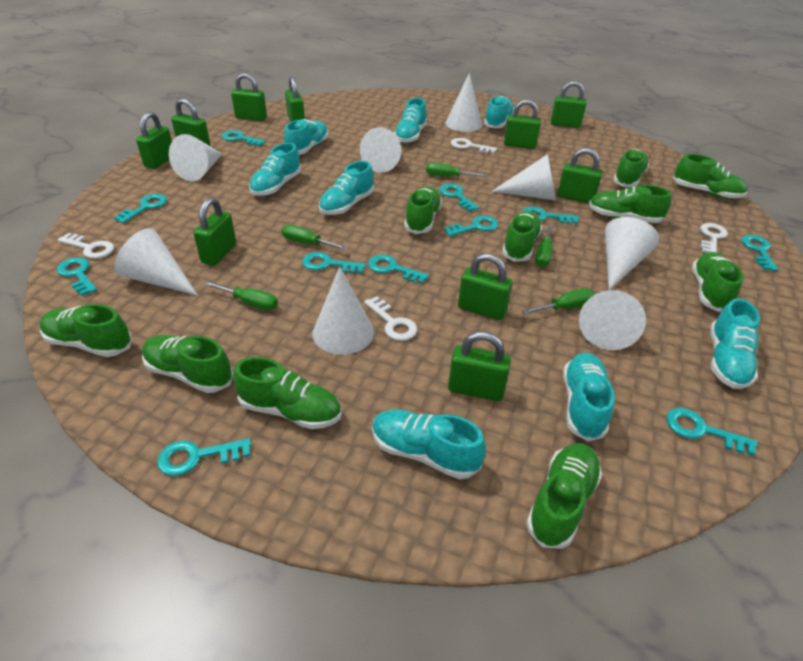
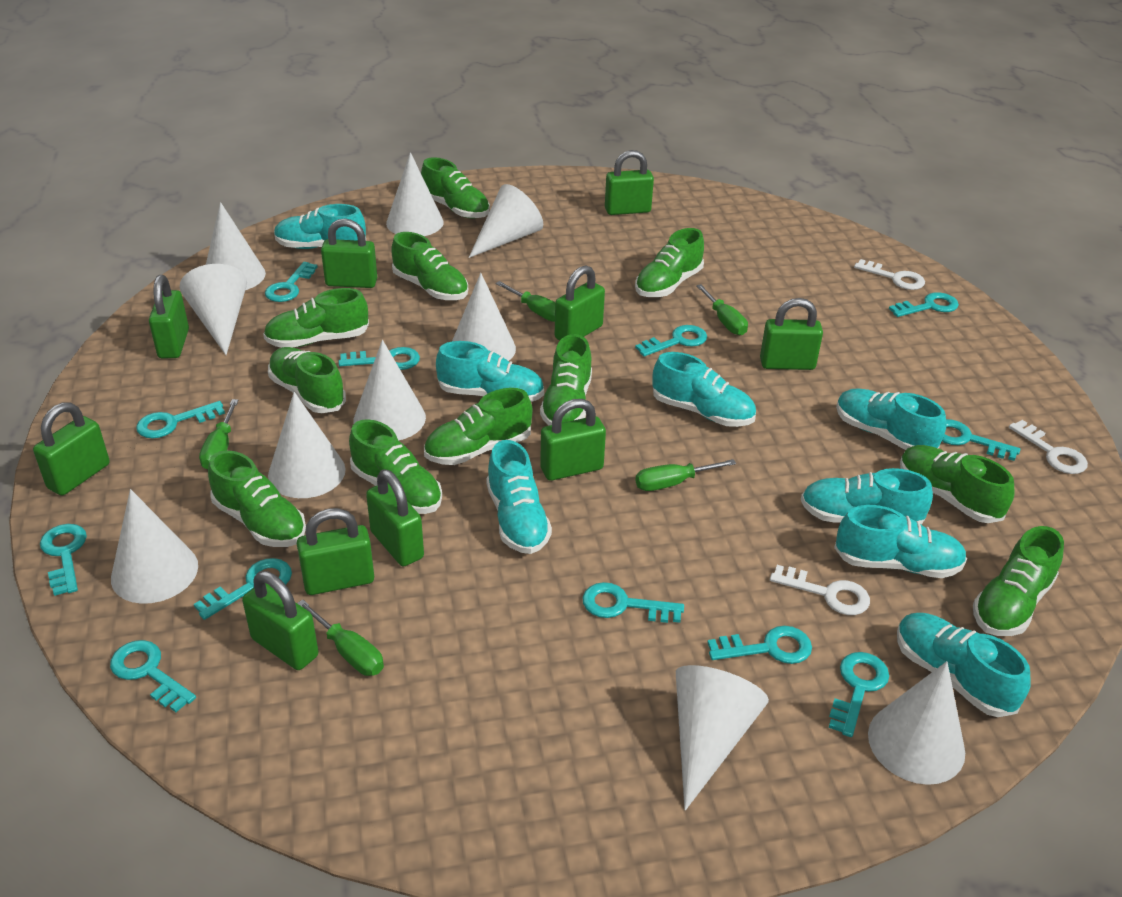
green shoe: [39,304,132,357] [142,335,233,393] [233,357,341,429] [404,186,442,234] [502,211,542,262] [526,443,602,549] [589,185,672,223] [613,149,649,187] [673,154,748,199] [692,252,743,312] = 10 -> [208,450,306,547] [263,288,369,348] [268,347,346,413] [349,419,442,514] [391,232,468,300] [421,157,490,219] [424,388,533,465] [540,334,592,426] [635,228,704,297] [900,445,1014,523] [973,526,1064,636] = 11
turquoise key: [57,257,97,296] [114,194,167,223] [157,438,251,476] [222,130,265,146] [302,252,366,273] [368,255,429,284] [439,184,479,211] [444,216,498,236] [522,206,579,224] [666,408,757,456] [742,235,778,271] = 11 -> [40,524,87,596] [110,640,196,712] [136,401,225,438] [194,558,292,620] [265,262,317,302] [339,347,420,370] [582,582,684,623] [635,325,707,357] [707,626,812,664] [828,652,889,737] [889,292,959,317] [942,419,1020,461] = 12
white cone: [114,228,198,296] [169,134,222,181] [312,267,374,355] [360,127,401,173] [446,73,482,132] [491,154,556,200] [579,290,646,350] [605,217,659,290] = 8 -> [111,489,198,604] [180,264,247,355] [206,202,266,290] [268,392,346,498] [353,340,426,441] [386,152,444,236] [452,273,516,361] [469,184,543,258] [676,665,769,811] [868,661,965,785] = 10
white key: [57,233,114,259] [364,296,417,341] [451,138,497,154] [700,223,728,253] = 4 -> [770,565,870,615] [854,259,925,290] [1009,420,1088,474] = 3

